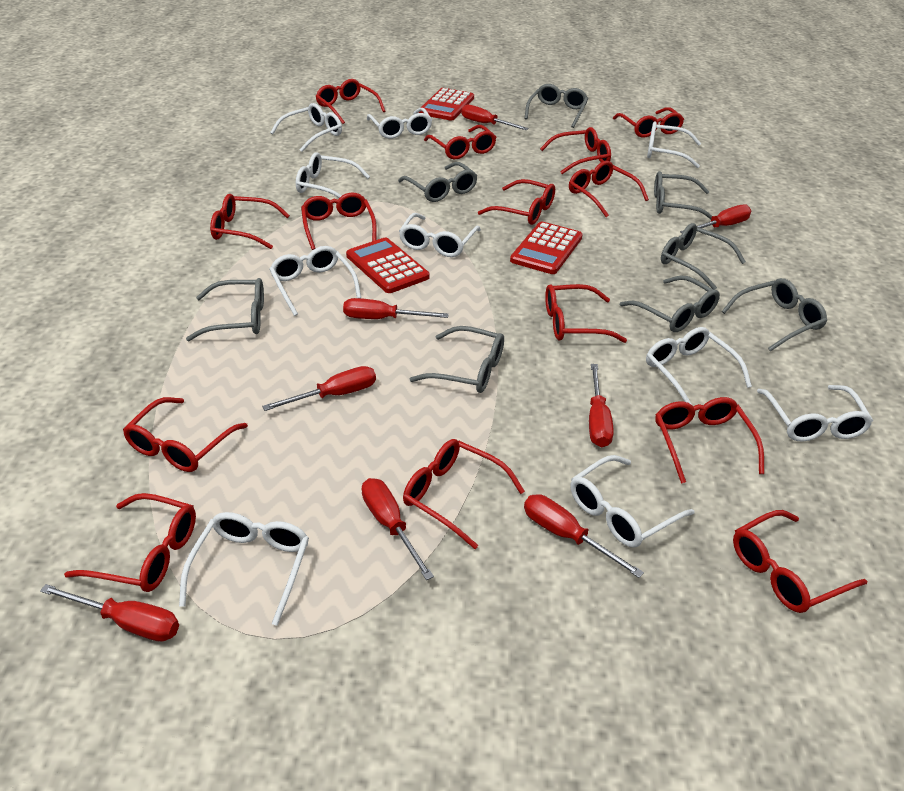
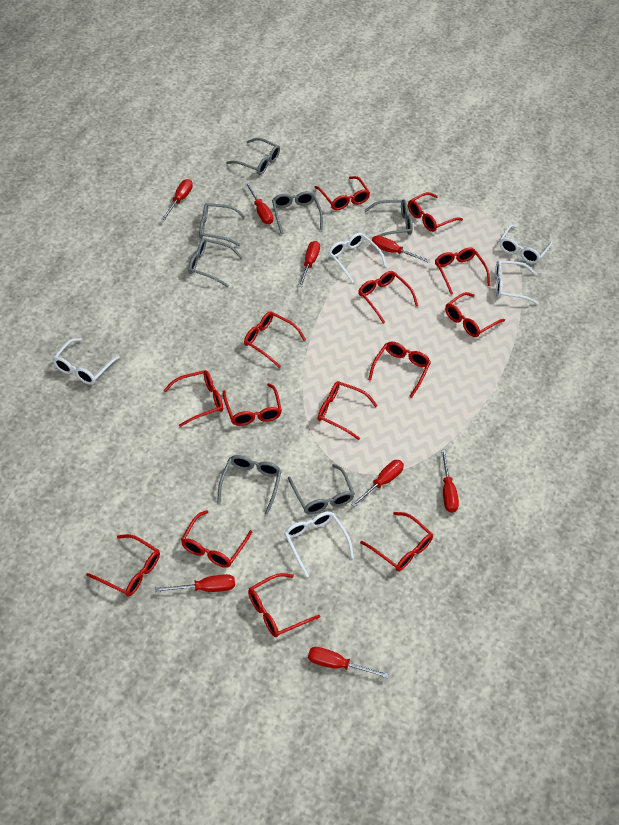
grey glasses: [186,278,264,341] [398,162,478,202] [410,326,504,393] [524,84,588,128] [620,276,720,332] [654,171,712,220] [661,223,746,290] [722,278,827,351] = 8 -> [188,238,243,287] [199,203,245,246] [217,455,282,515] [226,138,280,175] [272,191,323,234] [288,464,355,514] [364,199,413,239] = 7
red calculator: [346,238,429,293] [419,88,474,120] [510,222,583,274] = 3 -> none = 0
white glasses: [179,512,309,626] [270,103,342,152] [270,246,361,316] [296,152,370,198] [367,108,432,139] [399,213,481,257] [571,455,694,548] [646,327,752,406] [647,121,701,168] [757,385,873,441] = 10 -> [53,338,120,385] [284,511,354,578] [328,233,386,283] [495,260,538,304] [499,225,553,264] = 5

